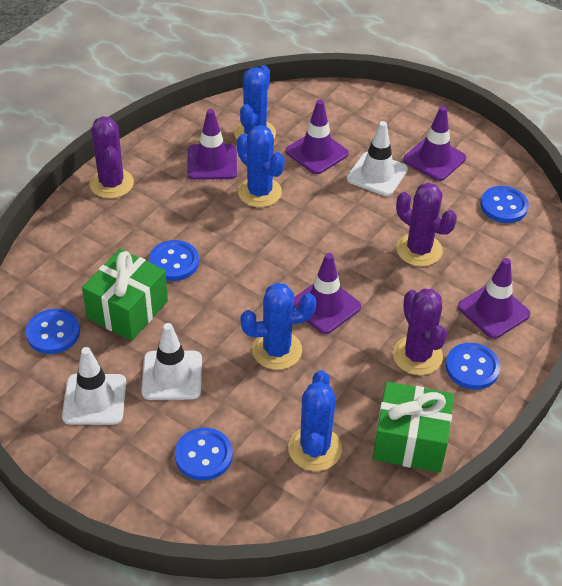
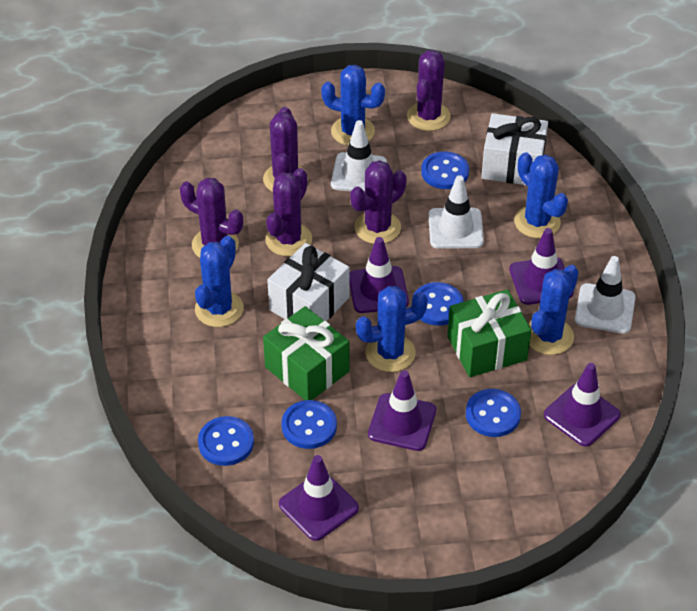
blue cactus: [234,65,276,139] [237,125,285,207] [240,283,316,370] [288,370,342,471] = 4 -> [195,236,244,327] [321,65,385,146] [356,286,428,372] [514,152,568,238] [529,265,579,355] = 5
purple cactus: [90,116,134,199] [393,289,447,375] [396,182,457,266] = 3 -> [180,178,243,258] [263,107,308,192] [265,168,312,256] [350,160,407,244] [407,50,451,131] = 5
white gift: none = 0 -> [267,243,350,321] [481,113,548,185] = 2

